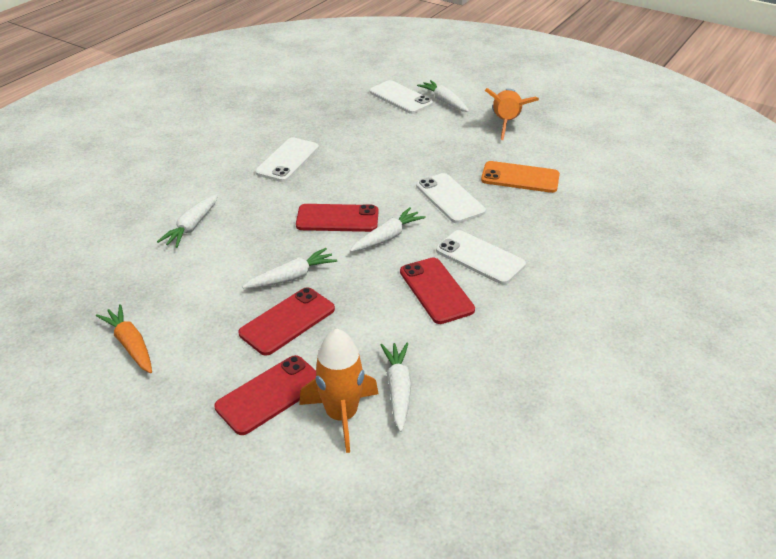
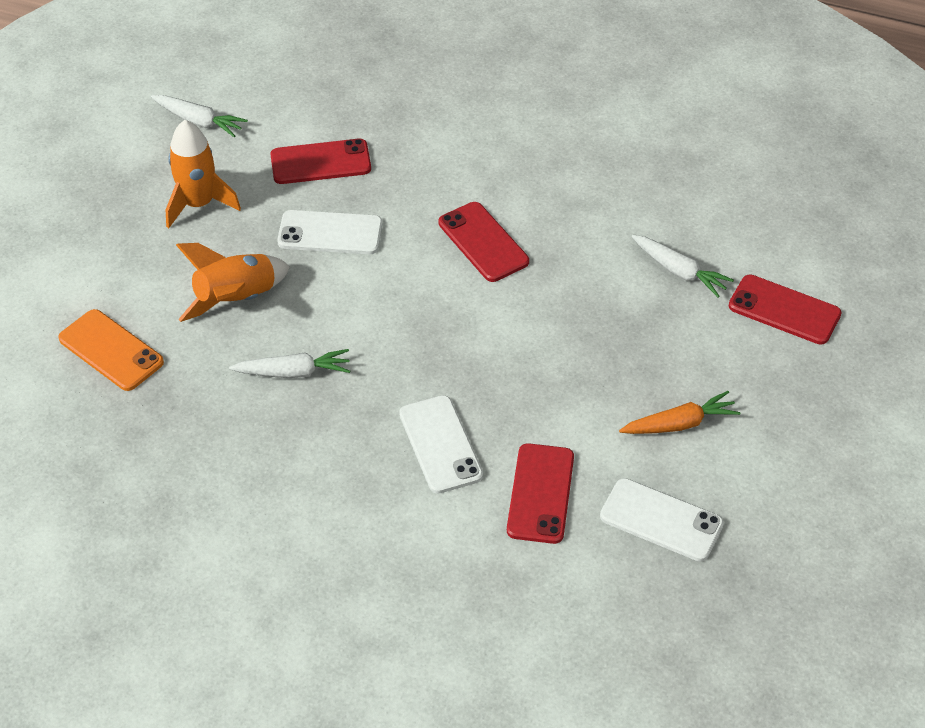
white carrot: [157,194,218,248] [242,248,337,288] [350,207,426,252] [381,343,411,432] [417,80,469,112] = 5 -> [151,95,248,137] [229,349,350,378] [631,235,734,298] = 3
white phone: [255,137,319,182] [370,80,433,114] [416,173,486,223] [436,230,526,284] = 4 -> [277,210,382,254] [399,395,483,494] [600,478,724,561] = 3

